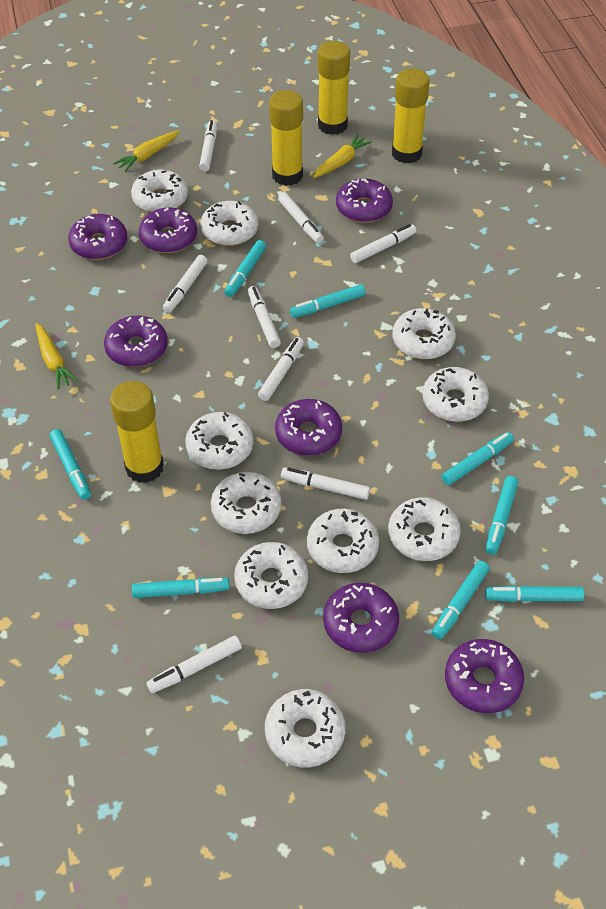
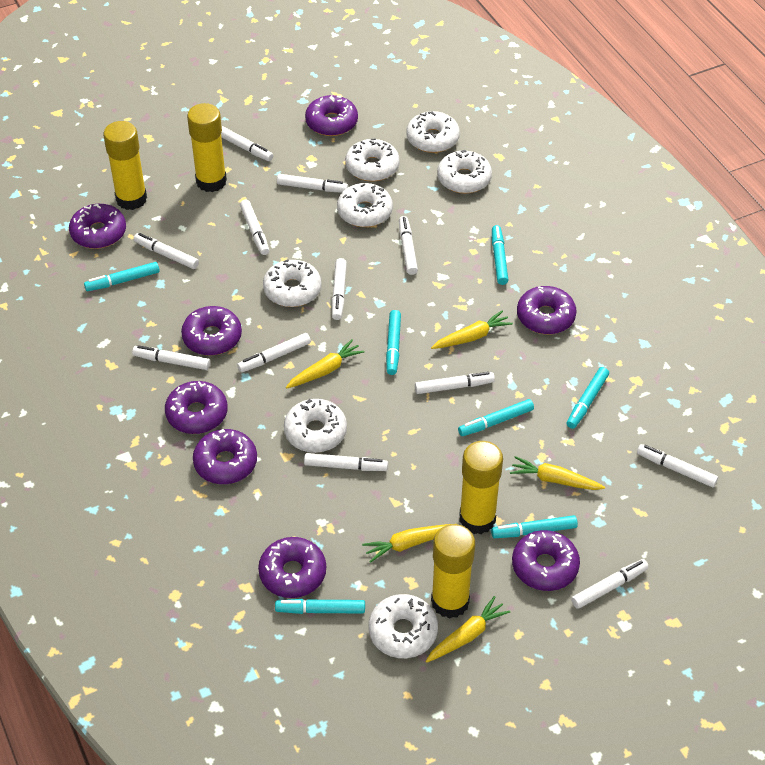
purple donut: [68,214,127,260] [104,316,168,367] [139,208,197,253] [275,399,342,456] [323,583,399,653] [336,179,393,223] [445,639,524,713] = 7 -> [69,204,126,249] [165,381,228,434] [181,306,242,356] [193,429,257,484] [258,537,326,598] [305,95,358,136] [512,530,580,591] [517,286,576,334] = 8
turquoise marker: [50,429,91,500] [132,578,230,598] [225,240,266,297] [290,284,366,318] [432,561,489,639] [442,432,514,485] [485,476,518,555] [485,586,584,602] = 8 -> [84,262,160,291] [275,599,365,614] [386,310,401,375] [458,399,534,436] [491,515,578,538] [492,225,509,285] [566,367,609,429] = 7
white donut: [131,170,188,212] [185,412,253,470] [200,201,258,246] [211,472,281,534] [234,542,308,609] [265,689,346,767] [307,509,379,573] [388,497,461,561] [393,308,456,359] [422,367,489,422] = 10 -> [263,260,321,307] [284,399,347,453] [337,183,393,227] [345,138,399,181] [368,594,438,658] [406,111,460,153] [437,150,492,194] = 7
white marker: [147,636,242,693] [163,255,208,313] [199,120,217,171] [248,286,281,348] [258,337,304,401] [278,193,324,243] [281,467,370,500] [350,224,416,263] = 8 -> [132,345,210,370] [133,233,199,269] [221,126,273,161] [237,333,311,372] [240,200,269,255] [277,174,348,193] [304,453,388,471] [332,258,347,320] [399,216,418,275] [415,372,495,394] [571,559,649,609] [637,444,718,487] = 12
yellow carrot: [35,323,79,389] [113,130,179,172] [313,134,372,178] = 3 -> [286,339,365,389] [362,524,450,563] [425,596,510,663] [431,310,513,349] [510,456,605,490] = 5

